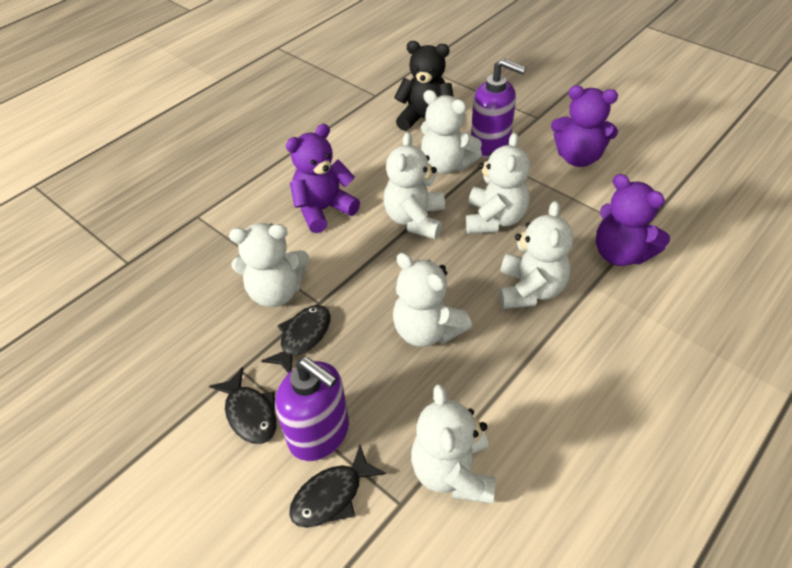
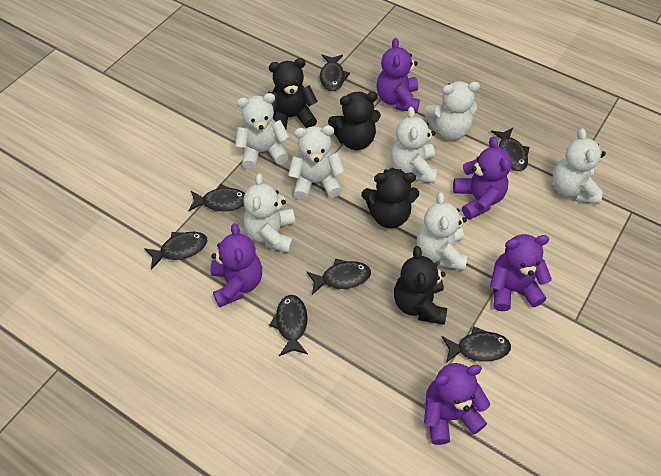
black fish: [209,367,277,444] [261,305,331,373] [289,445,386,528] = 3 -> [144,232,208,270] [188,184,245,212] [269,295,308,356] [306,258,371,295] [320,55,350,91] [442,326,511,363] [491,128,530,171] = 7
black teddy bear: [394,41,454,131] = 1 -> [268,58,318,129] [328,92,381,150] [362,168,419,228] [394,246,447,325] = 4
purple soap dispenser: [275,357,349,461] [471,58,526,158] = 2 -> none = 0
purple teddy bear: [286,124,360,233] [551,86,618,167] [596,174,670,266] = 3 -> [210,223,262,307] [376,38,420,113] [424,363,490,445] [453,137,512,220] [490,234,552,311] = 5

